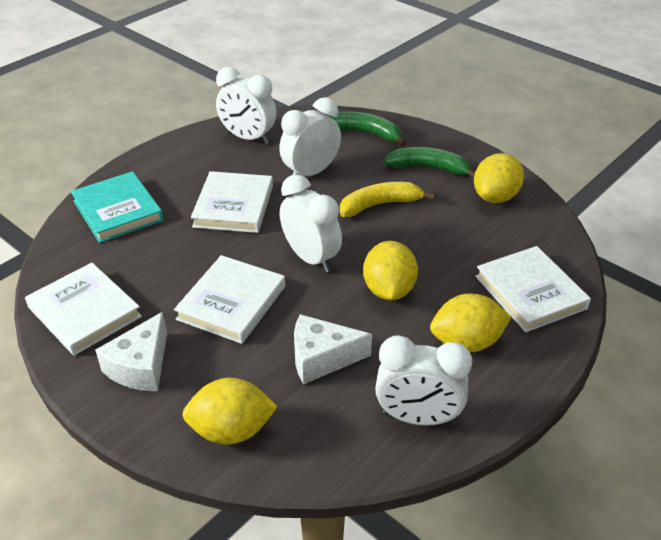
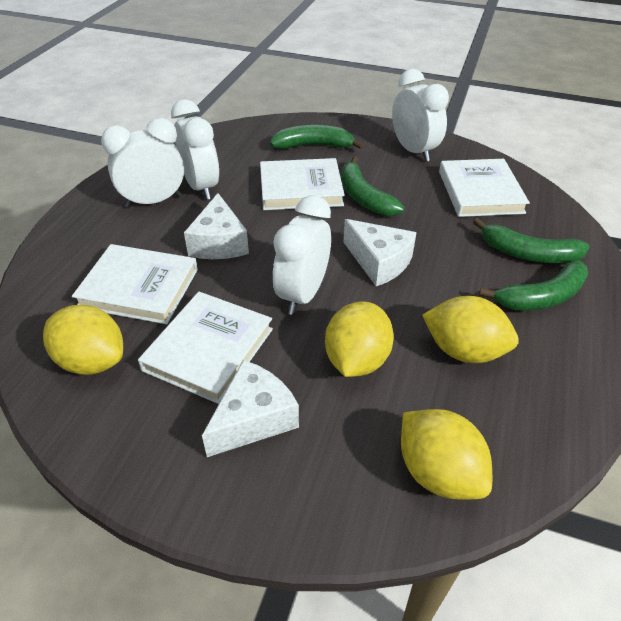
green banana: [329,111,406,147] [384,147,475,179] = 2 -> [270,125,364,149] [341,156,404,216] [473,218,590,263] [479,260,588,310] = 4
turquoise book: [71,171,164,243] = 1 -> none = 0
white cheese: [95,312,167,391] [294,314,372,385] = 2 -> [184,193,249,259] [202,360,299,457] [343,219,417,286] = 3
yellow banana: [340,182,435,217] = 1 -> none = 0

